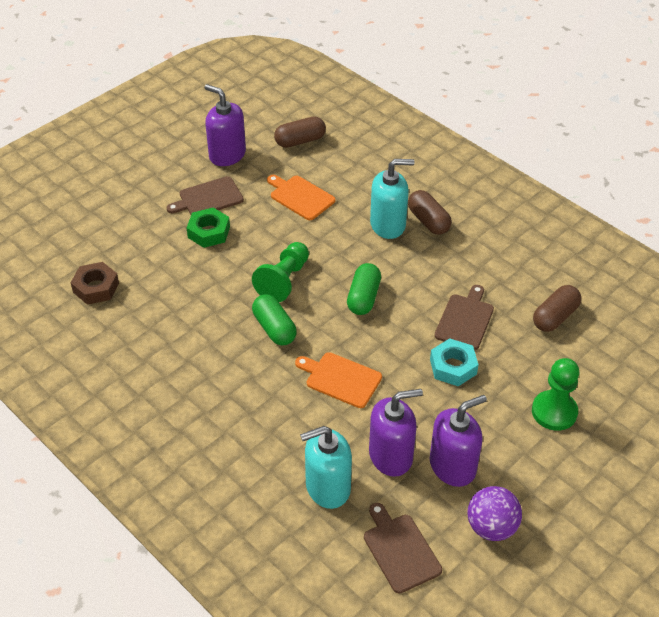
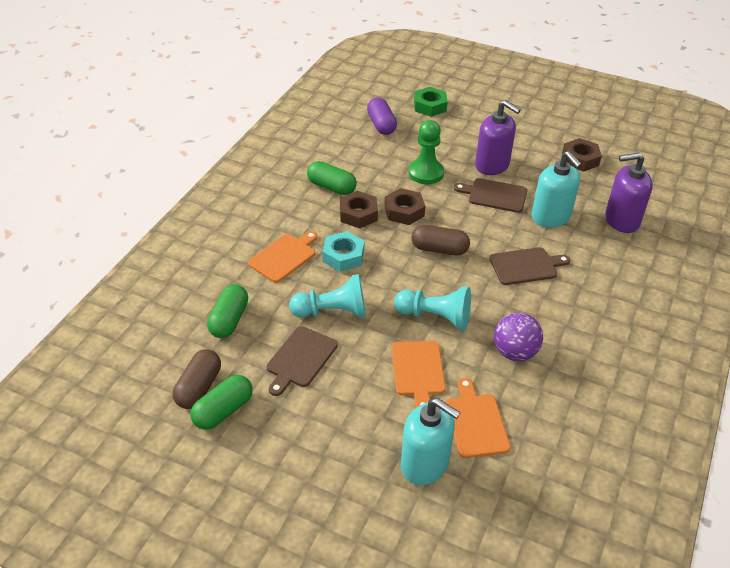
brown capsule: [274,116,326,148] [408,190,452,235] [533,285,581,332] = 3 -> [173,349,221,409] [411,225,470,256] = 2
brown nut: [71,262,119,305] = 1 -> [340,191,378,228] [384,188,425,225] [562,138,602,172] = 3
green capsule: [252,294,297,345] [347,263,381,315] = 2 -> [190,375,253,430] [207,284,248,338] [307,161,357,195] = 3
green pawn: [252,242,309,302] [532,358,580,431] = 2 -> [408,120,444,184] = 1
orange cutting board: [267,175,335,220] [295,352,382,408] = 2 -> [248,231,318,283] [391,341,446,408] [446,378,511,458] = 3
purple capsule: none = 0 -> [367,98,397,135] = 1
purple soap dispenser: [204,84,246,166] [369,389,423,477] [430,395,487,487] = 3 -> [475,100,521,175] [605,153,653,233] = 2
turquoise pawn: none = 0 -> [289,274,366,318] [394,286,471,330] = 2

